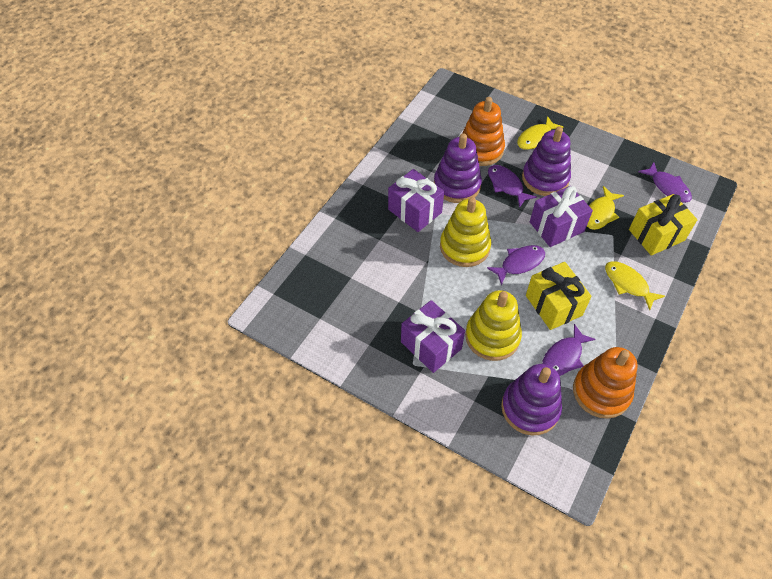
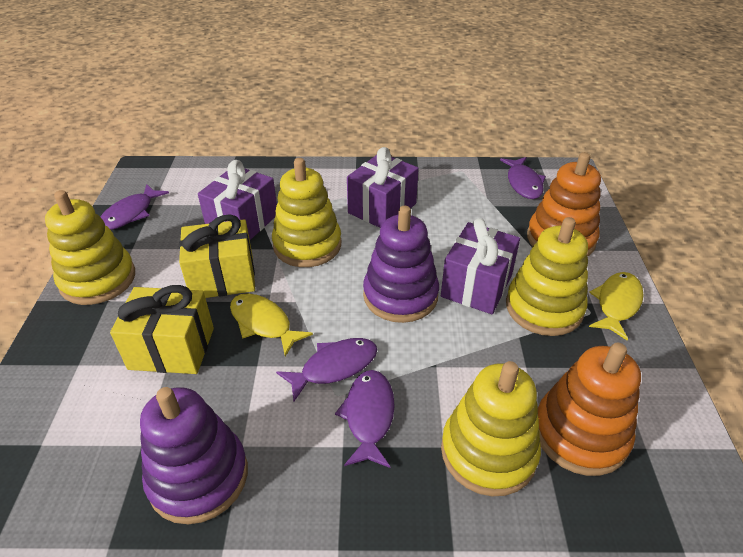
purple stacking toy: [434,133,482,203] [501,364,562,436] [522,126,571,196] = 3 -> [140,387,248,524] [363,205,439,323] = 2
yellow fish: [517,116,563,150] [587,186,624,230] [605,262,665,310] = 3 -> [230,293,313,356] [589,272,643,341] = 2
yellow stacking toy: [440,197,491,267] [465,290,522,361] = 2 -> [45,190,135,305] [272,158,341,267] [441,361,541,496] [506,217,588,336] = 4

